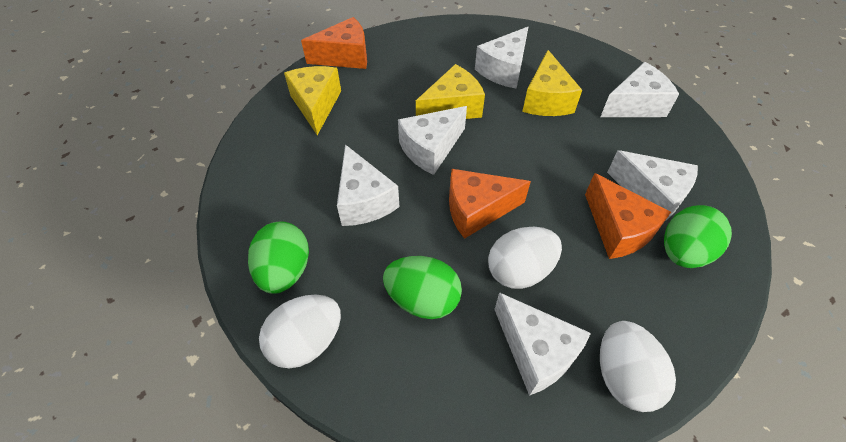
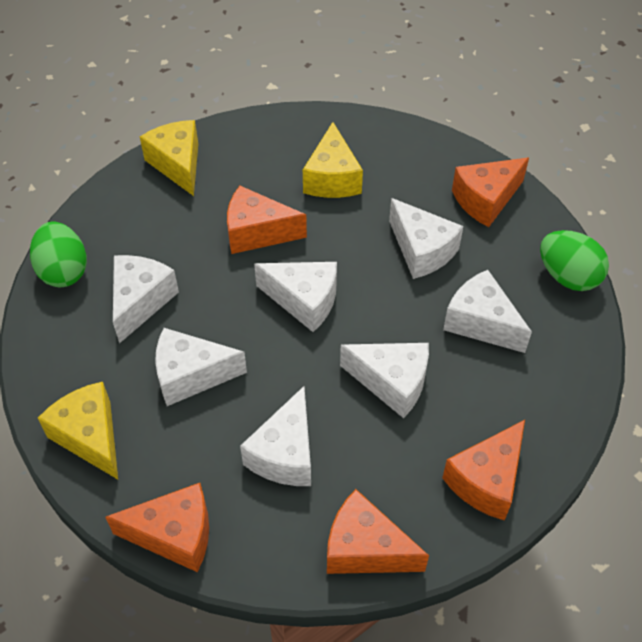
green egg: [248,221,309,294] [383,256,462,319] [664,205,732,268] = 3 -> [30,222,87,287] [540,230,609,291] = 2
orange cheese: [301,17,367,69] [449,169,531,239] [585,173,671,259] = 3 -> [105,483,209,572] [227,186,307,254] [327,489,429,574] [442,420,525,521] [452,158,529,227] = 5
white cheese: [337,144,400,226] [398,106,467,175] [475,27,528,89] [494,292,591,396] [601,62,679,117] [607,150,698,221] = 6 -> [113,255,179,344] [155,328,247,406] [240,386,311,486] [254,262,337,332] [340,343,429,418] [389,198,463,279] [443,270,532,353] = 7
white egg: [259,294,341,369] [488,227,562,289] [600,321,676,412] = 3 -> none = 0

